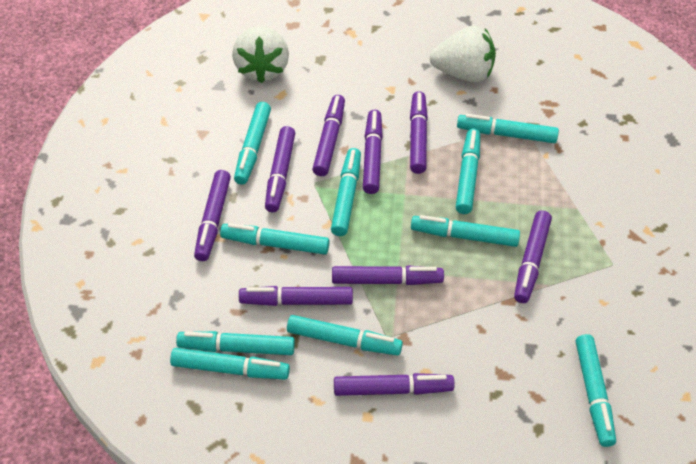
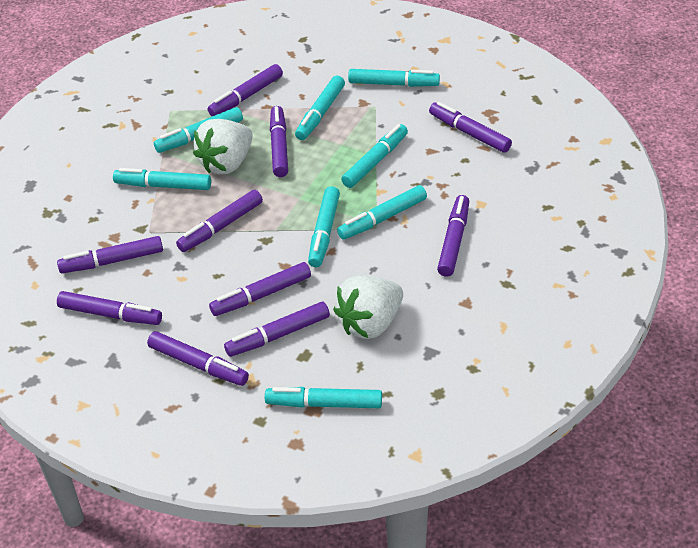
purple marker: [194,170,231,261] [239,286,353,306] [265,126,295,212] [312,95,345,176] [332,265,444,285] [334,373,455,396] [363,110,383,194] [410,91,428,174] [514,211,552,303] = 9 -> [57,236,163,273] [57,291,162,325] [147,331,249,386] [176,190,263,252] [208,64,283,116] [209,262,311,316] [224,302,330,357] [270,106,288,177] [429,102,512,153] [437,195,469,277] = 10
turquoise marker: [170,348,290,379] [176,331,295,355] [220,223,330,255] [234,102,271,185] [287,315,403,355] [331,148,361,236] [411,215,520,247] [456,129,480,214] [457,114,559,143] [576,334,616,447] = 10 -> [113,168,211,190] [154,107,243,153] [265,387,382,408] [295,76,345,140] [308,186,340,267] [337,185,427,240] [341,124,408,188] [348,69,440,87] = 8

